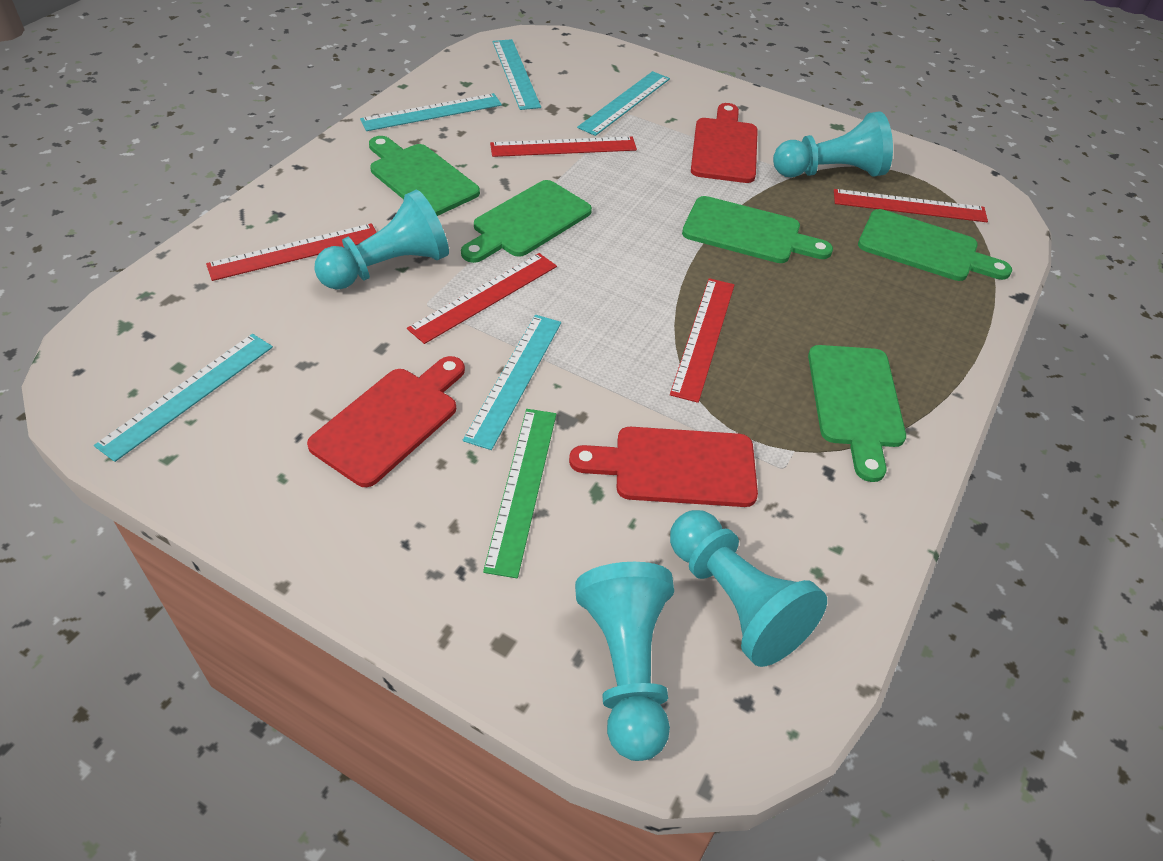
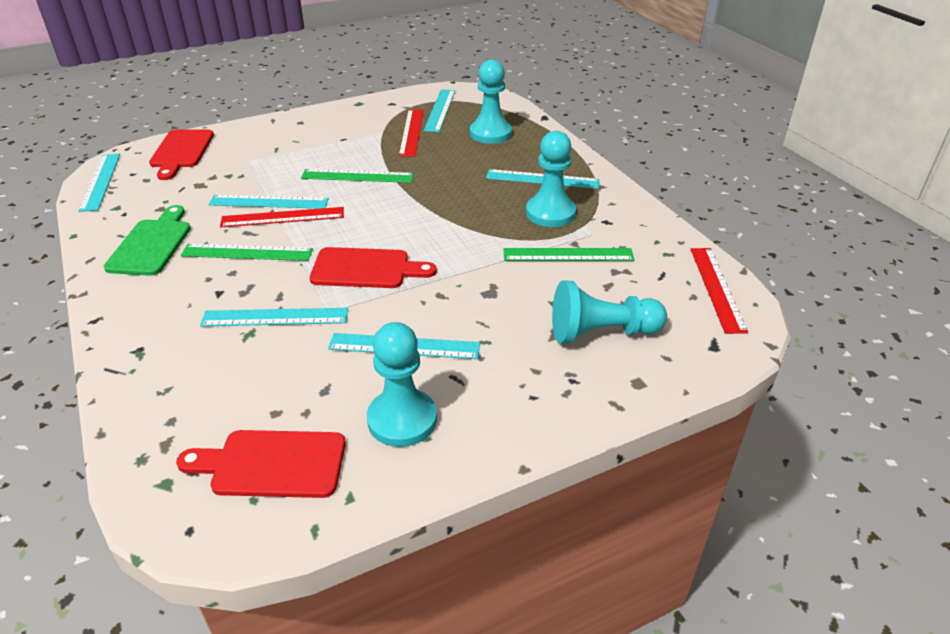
green cutting board: [369,136,480,216] [461,180,592,263] [682,196,833,263] [808,345,906,482] [858,209,1012,281] = 5 -> [104,205,191,276] = 1
green ruler: [483,409,556,578] = 1 -> [181,244,313,261] [301,169,414,183] [504,248,635,261] = 3
red ruler: [206,223,377,281] [407,253,557,344] [490,136,637,157] [670,278,735,403] [834,189,988,222] = 5 -> [220,207,344,227] [399,109,424,157] [691,248,748,334] = 3
turquoise ruler: [94,334,273,462] [360,93,502,131] [463,315,561,450] [493,39,541,110] [577,71,670,136] = 5 -> [79,153,120,212] [200,308,348,326] [208,195,329,209] [328,333,480,359] [424,89,455,132] [486,169,599,189] = 6

